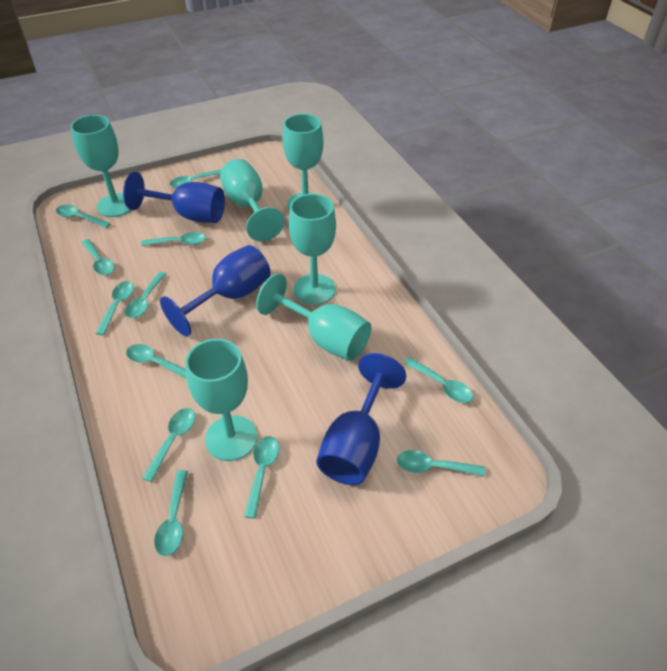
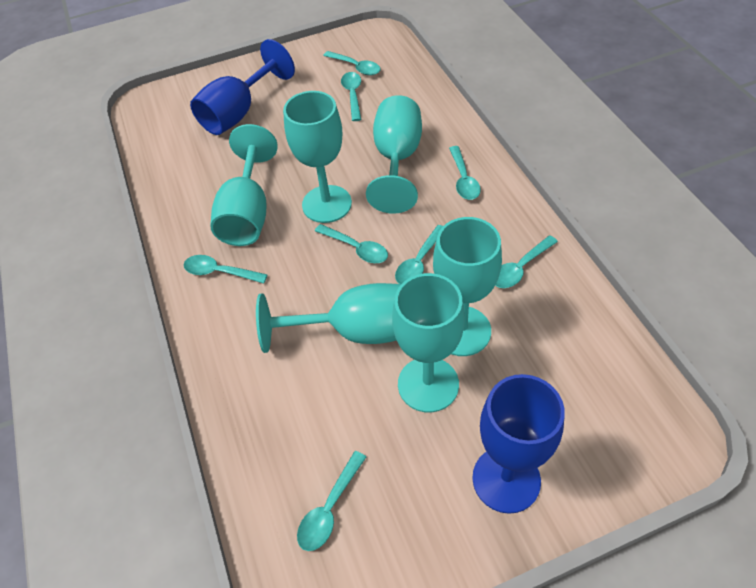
blue goblet: [123,172,225,223] [160,245,271,336] [316,353,406,485] = 3 -> [190,39,295,135] [472,374,565,514] = 2
turquoise spoon: [56,205,111,228] [81,239,115,275] [95,281,134,335] [125,272,167,318] [126,344,187,379] [141,232,206,246] [142,408,195,482] [154,470,188,556] [169,170,221,188] [244,436,279,519] [397,450,485,477] [404,357,473,403] = 12 -> [184,255,268,284] [297,451,366,551] [315,224,388,263] [323,51,381,75] [341,72,361,121] [395,225,443,284] [449,146,481,200] [495,235,558,288] = 8

